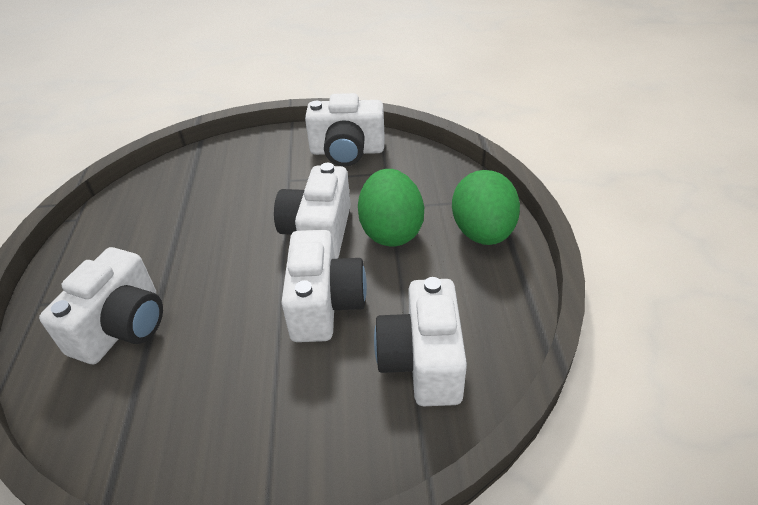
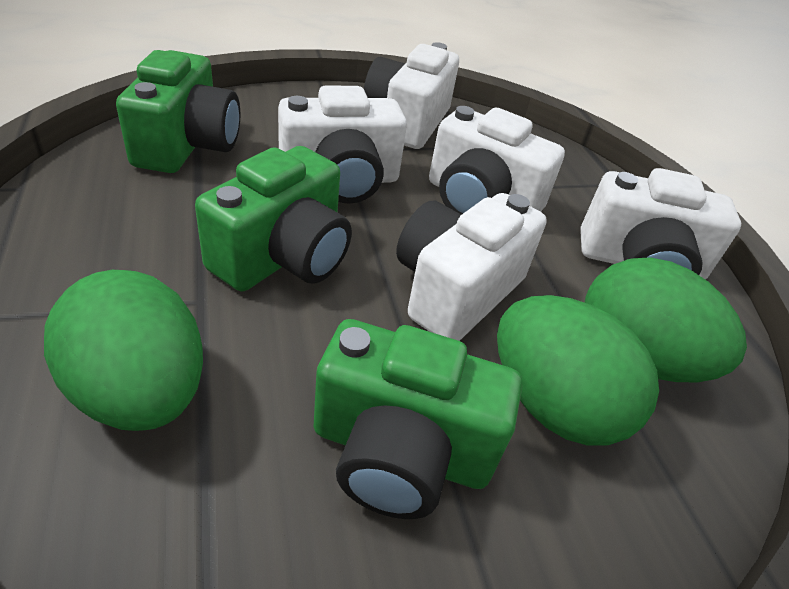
green camera: none = 0 -> [116,50,240,173] [195,146,352,292] [314,319,522,519] = 3
green egg: [358,169,424,247] [452,170,520,245] = 2 -> [44,270,203,431] [497,295,659,446] [585,257,747,382] = 3

